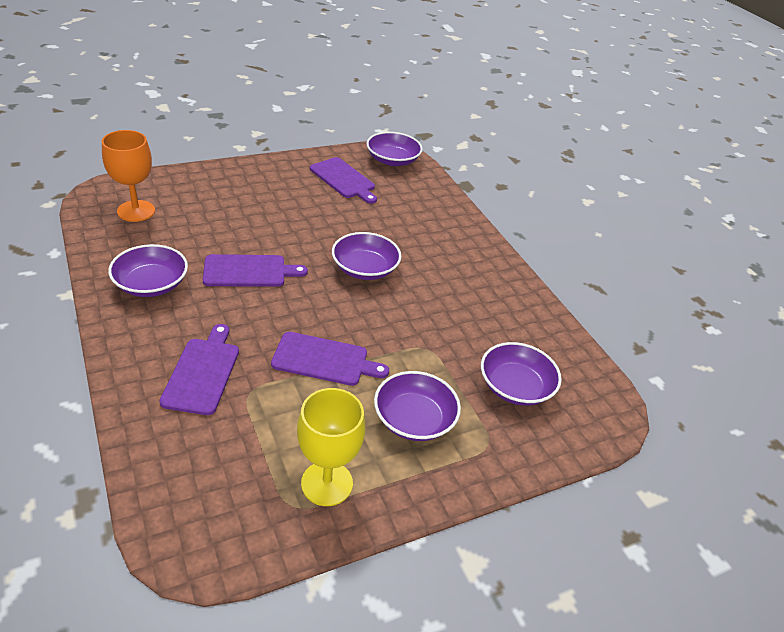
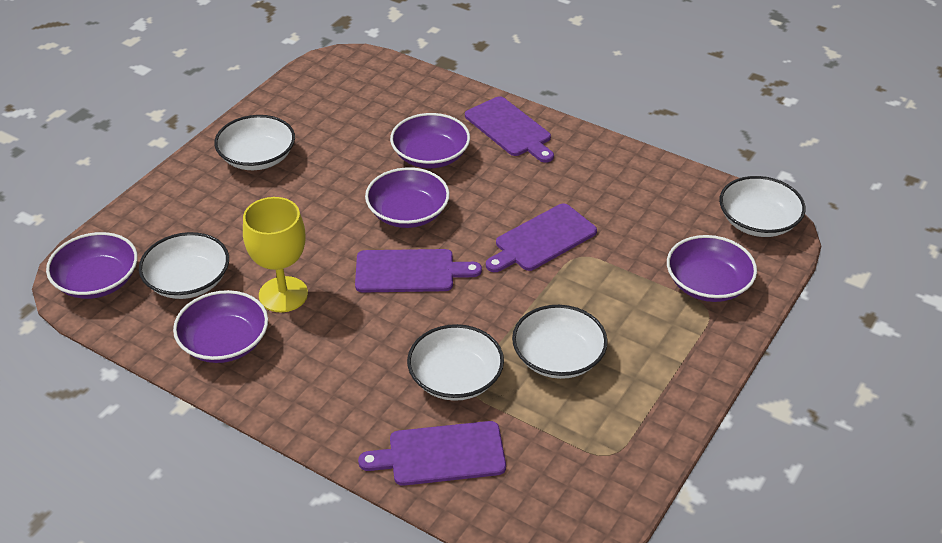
orange goblet: [102,130,155,222] = 1 -> none = 0
white bowl: none = 0 -> [139,232,229,299] [214,115,295,170] [407,324,504,401] [512,305,608,379] [719,176,805,237] = 5

